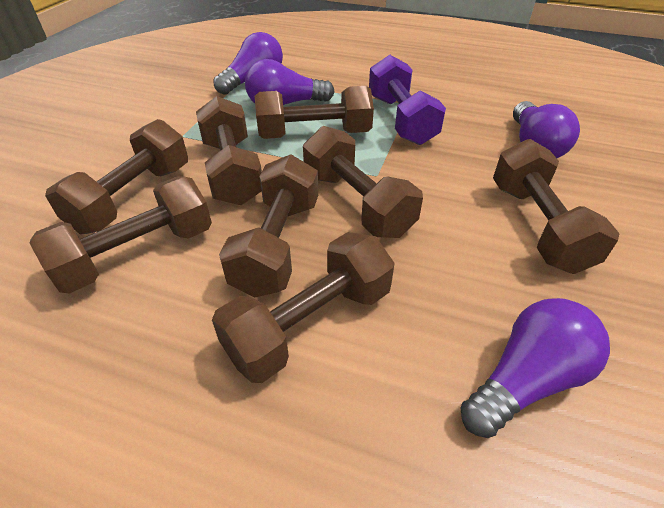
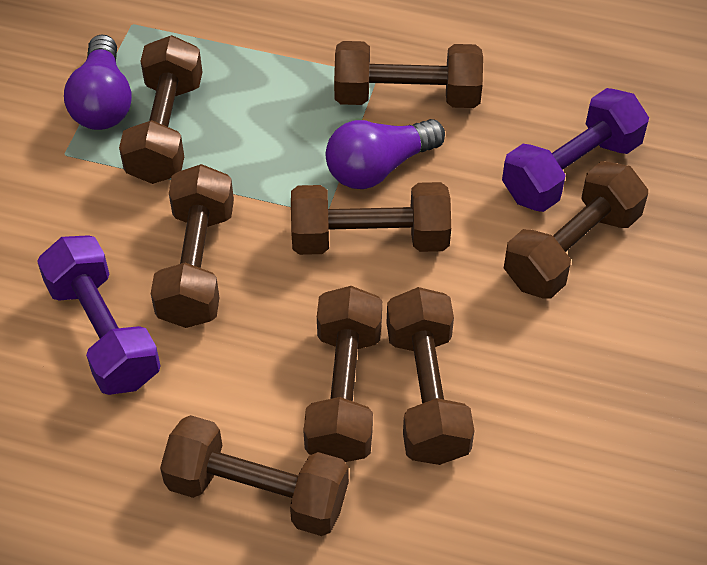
purple dumbbell: [369,55,446,145] = 1 -> [37,235,161,395] [502,88,649,212] = 2
purple light bulb: [213,32,283,95] [245,59,335,105] [460,298,610,438] [513,101,580,158] = 4 -> [64,35,132,130] [326,119,445,189] = 2

